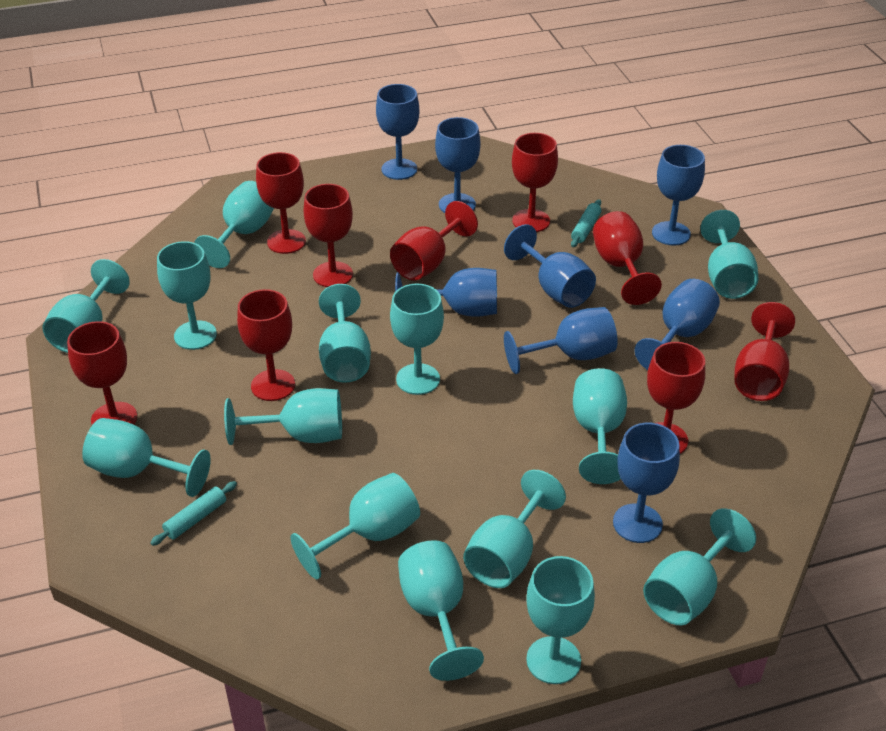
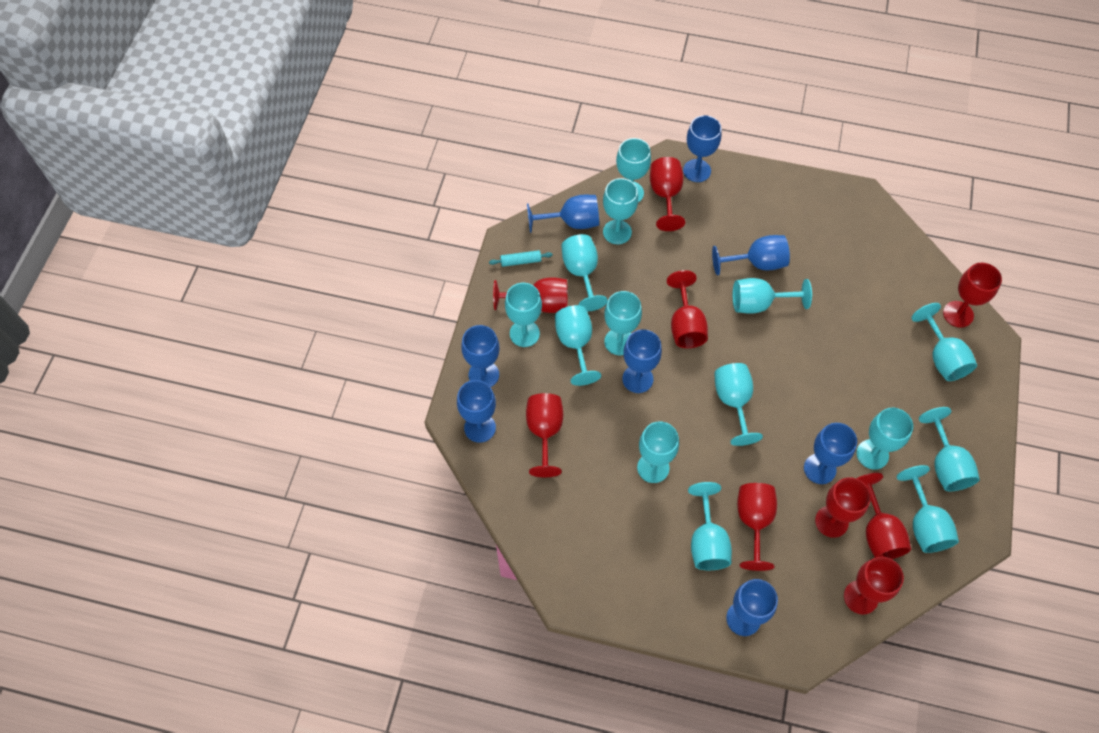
turquoise rolling pin: [150,481,237,546] [571,199,601,247] = 2 -> [489,250,553,267] = 1

